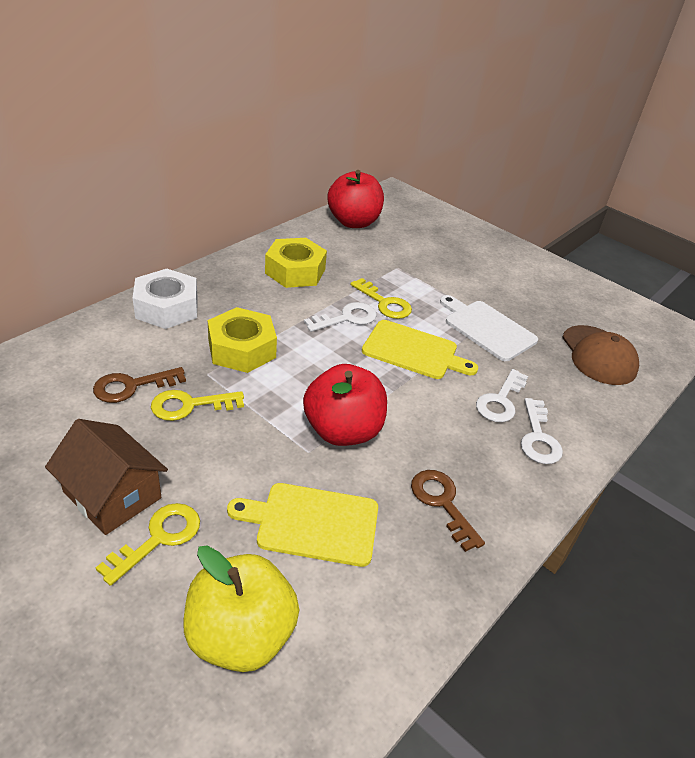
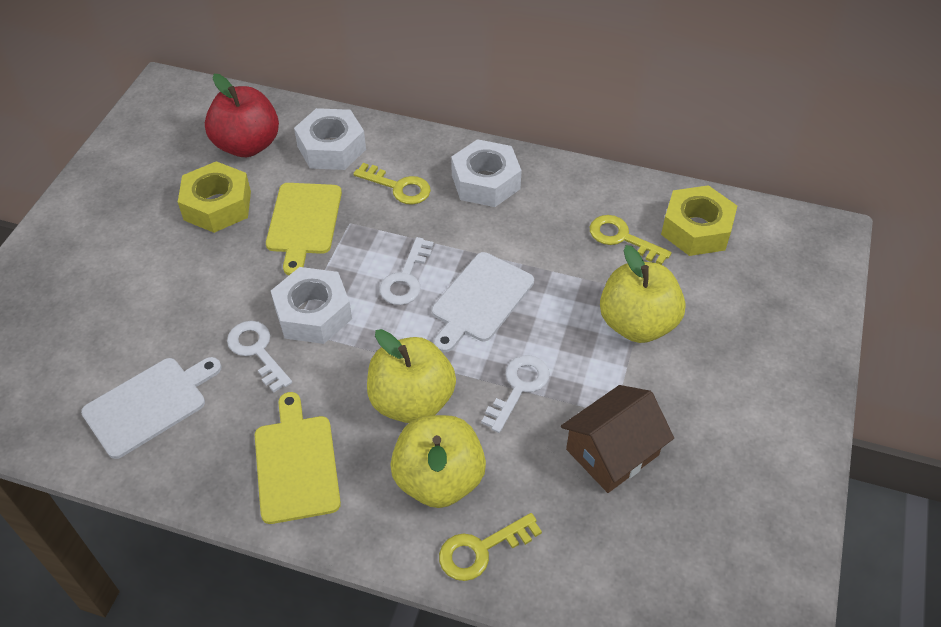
brown cap: [562,325,639,385] = 1 -> none = 0
brown key: [93,367,186,403] [411,470,485,552] = 2 -> none = 0
red apple: [303,364,387,446] [328,170,384,228] = 2 -> [205,74,279,157] = 1
white cutting board: [440,295,538,361] = 1 -> [81,357,221,459] [432,252,534,352] = 2
white nut: [133,269,198,329] = 1 -> [271,267,352,344] [294,108,366,170] [451,139,522,207] = 3
yellow apple: [183,545,299,672] = 1 -> [367,329,456,423] [390,415,486,508] [600,245,686,343] = 3

